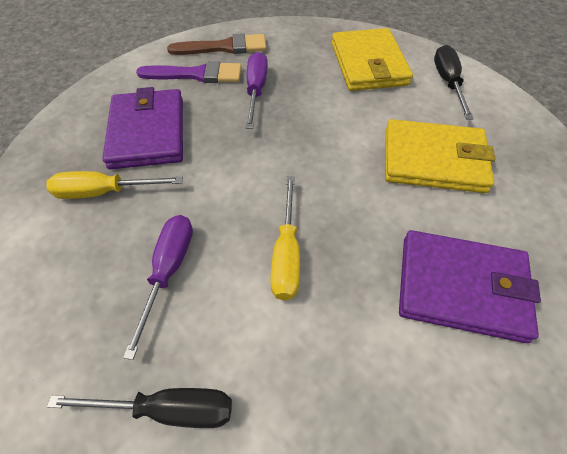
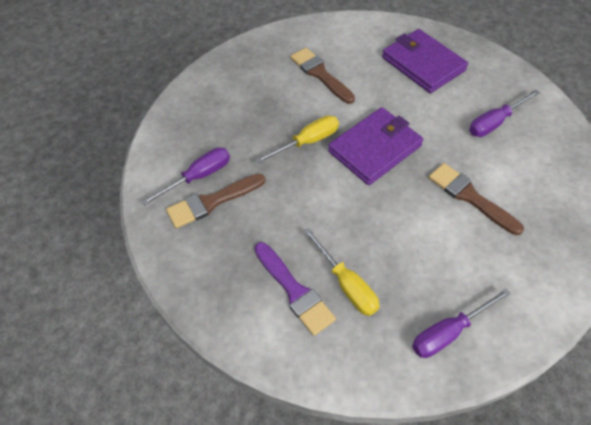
black screwdriver: [47,388,232,428] [434,45,474,119] = 2 -> none = 0
brown brush: [167,33,267,55] = 1 -> [166,174,265,229] [290,48,355,104] [429,163,524,235] = 3
purple screwdriver: [123,215,193,360] [246,52,268,129] = 2 -> [141,147,230,206] [412,289,511,358] [469,90,540,137] = 3
yellow wallet: [331,28,413,91] [385,119,495,193] = 2 -> none = 0

